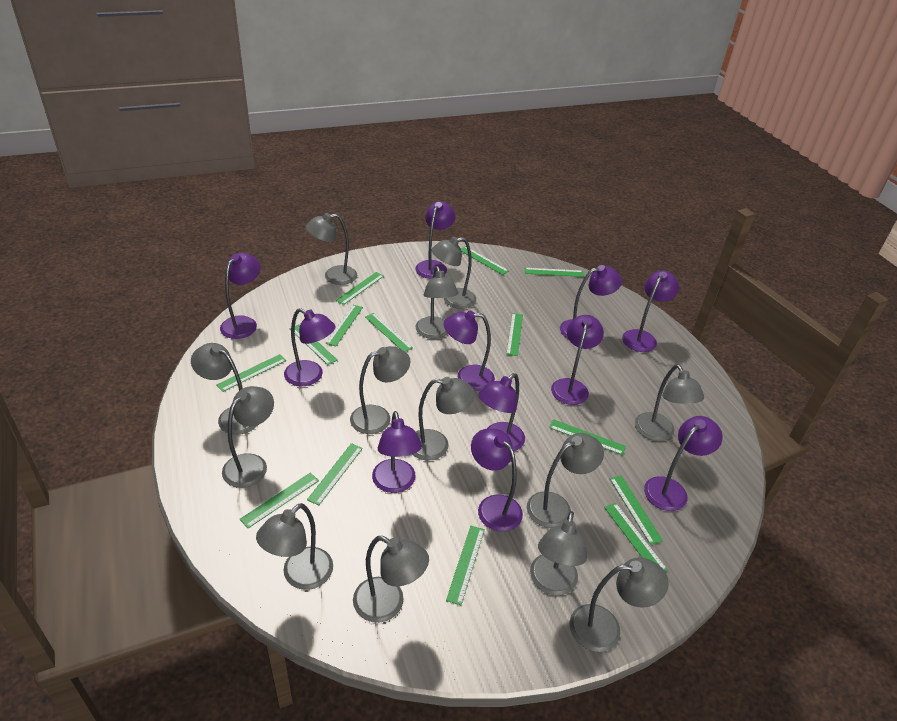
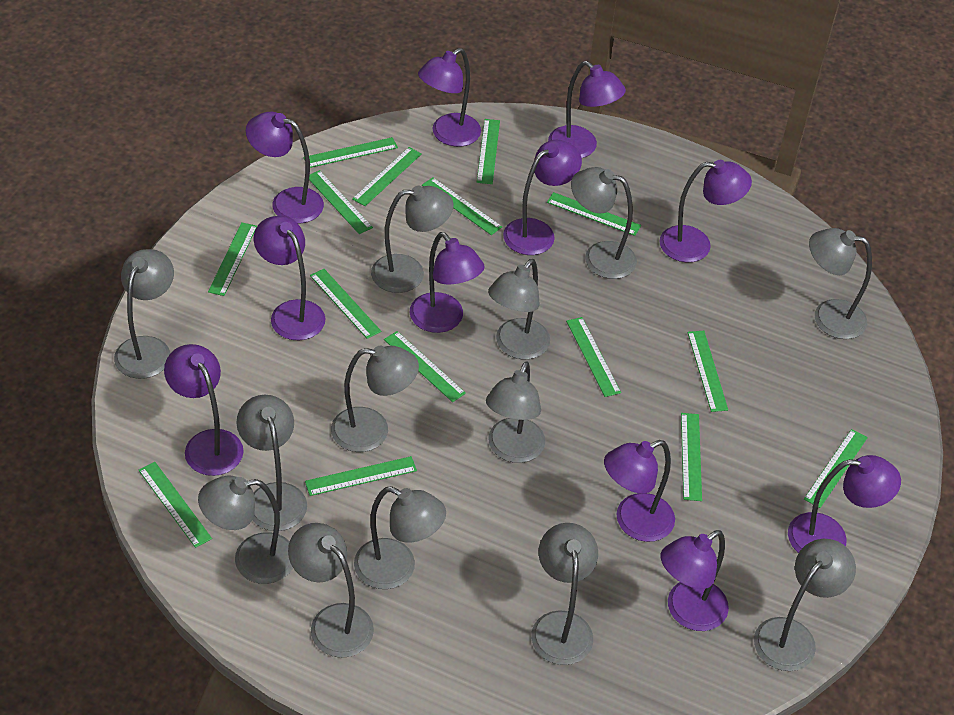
green ruler: [216,354,286,392] [239,473,319,528] [289,325,337,365] [307,443,363,505] [325,305,363,346] [336,272,384,305] [365,313,413,352] [446,526,485,605] [461,246,509,275] [506,313,523,356] [524,268,584,277] [549,419,626,455] [604,503,668,571] [610,475,663,545] = 14 -> [139,462,212,548] [208,222,257,296] [304,137,398,168] [305,456,417,496] [309,170,373,234] [310,269,381,339] [352,147,422,206] [384,331,466,402] [422,177,502,235] [477,119,500,184] [547,192,641,236] [566,317,621,397] [681,413,702,501] [687,331,728,412] [804,429,868,508] = 15

